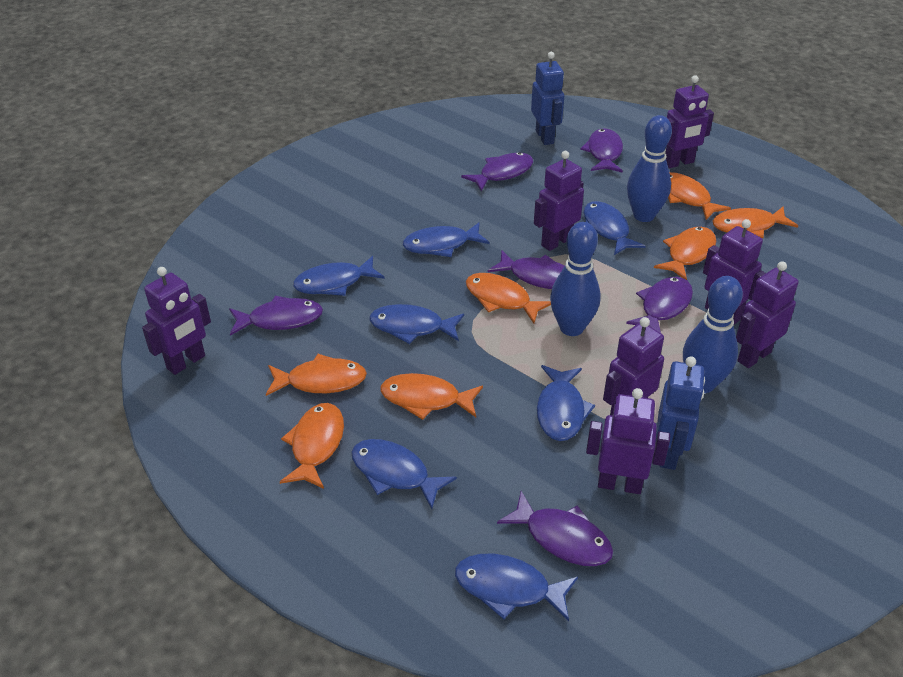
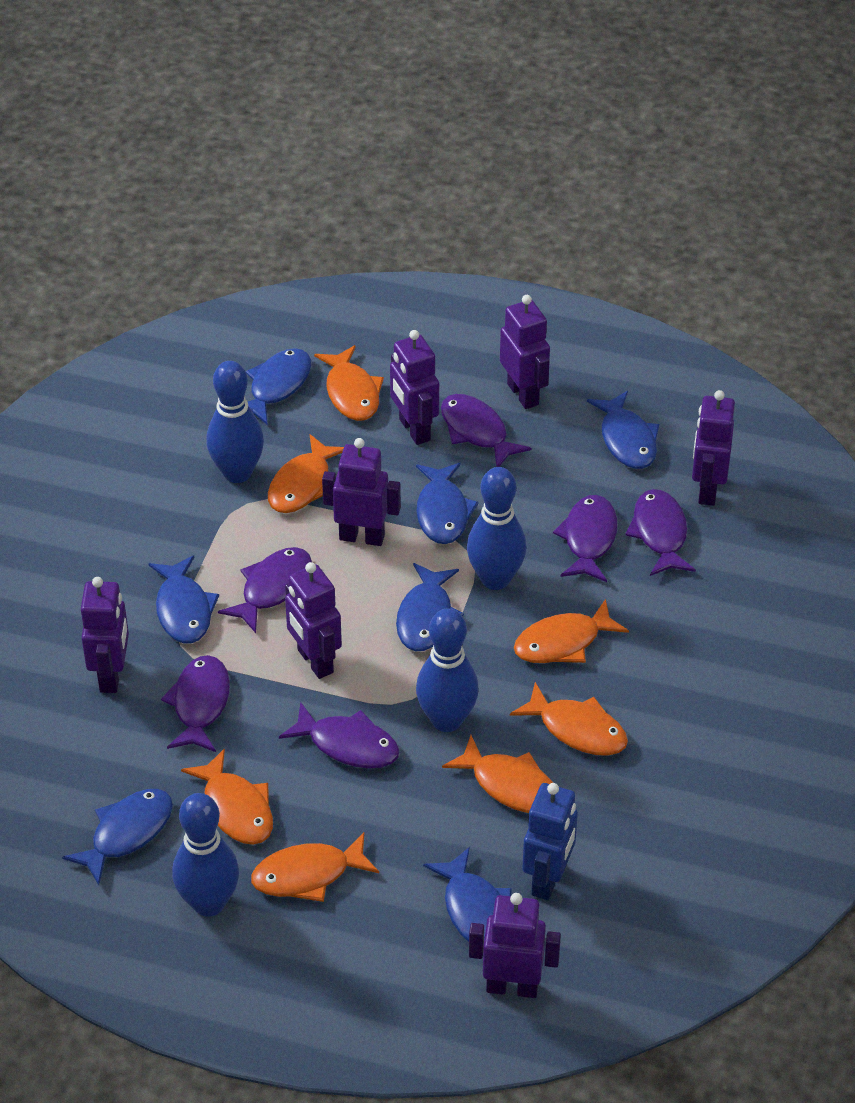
blue bowling pin: [550,222,601,336] [627,115,672,222] [683,276,743,393] = 3 -> [172,793,239,917] [206,361,264,483] [416,608,479,732] [467,467,527,590] = 4
blue robot: [531,52,564,145] [656,356,705,470] = 2 -> [522,783,578,900] = 1

